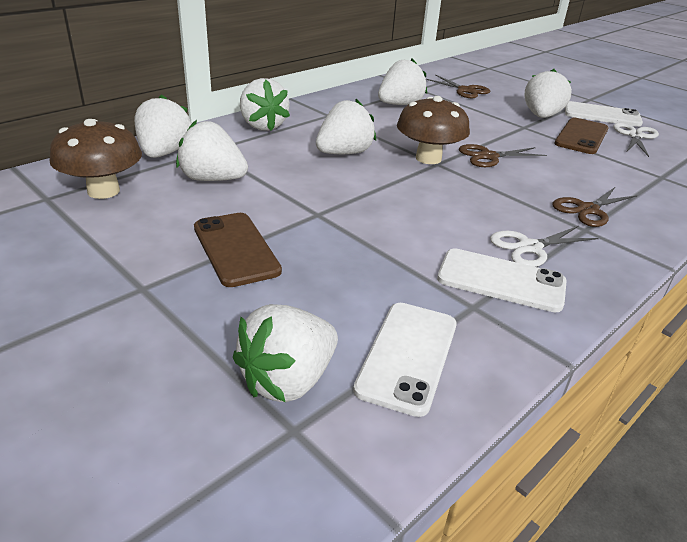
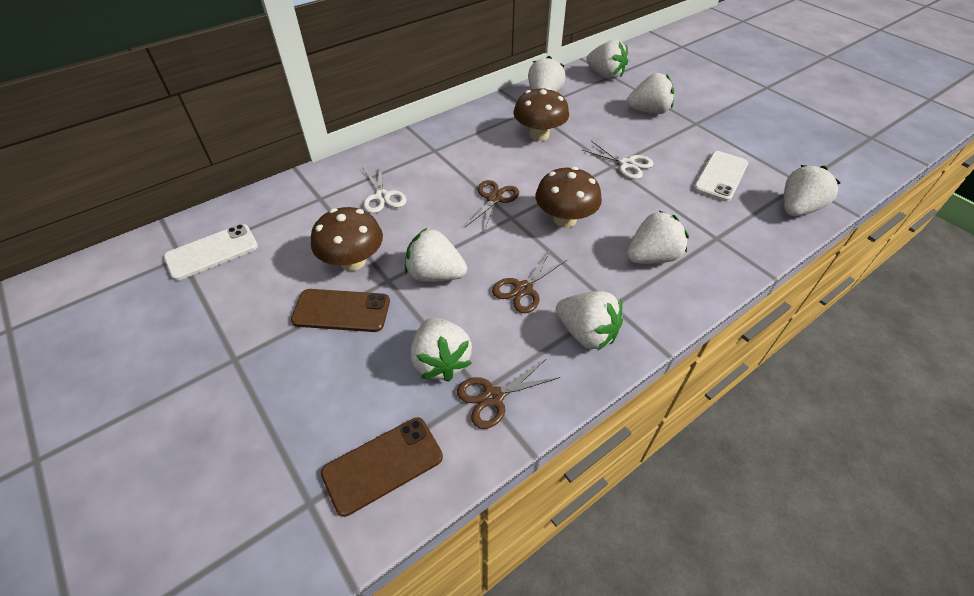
brown mushroom: [49,119,142,199] [397,96,470,164] = 2 -> [311,207,383,271] [513,87,569,141] [535,167,602,228] = 3
white phone: [353,303,457,417] [437,248,567,312] [565,101,643,127] = 3 -> [164,224,258,281] [693,151,748,202] = 2
white strawberry: [134,95,191,158] [176,120,248,181] [233,304,338,402] [240,78,290,131] [316,99,376,154] [378,59,427,105] [525,69,572,118] = 7 -> [405,228,467,282] [411,318,472,382] [528,56,566,92] [556,291,623,351] [586,40,628,79] [627,73,674,114] [627,211,689,264] [784,165,841,216] = 8

